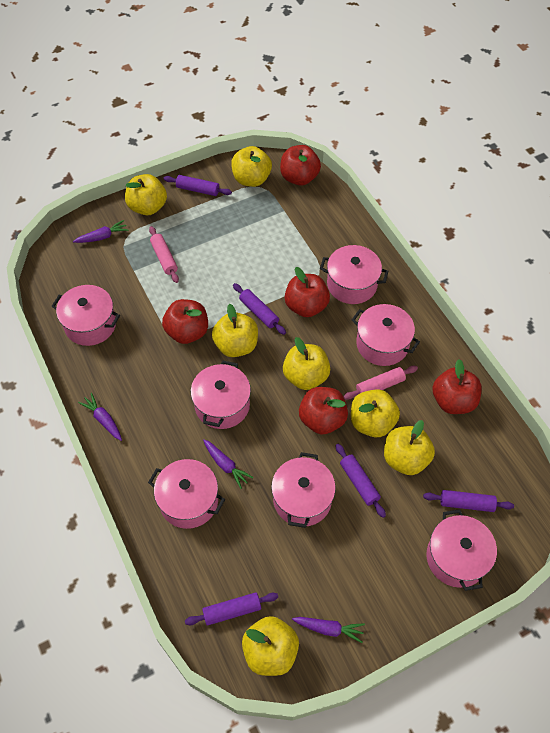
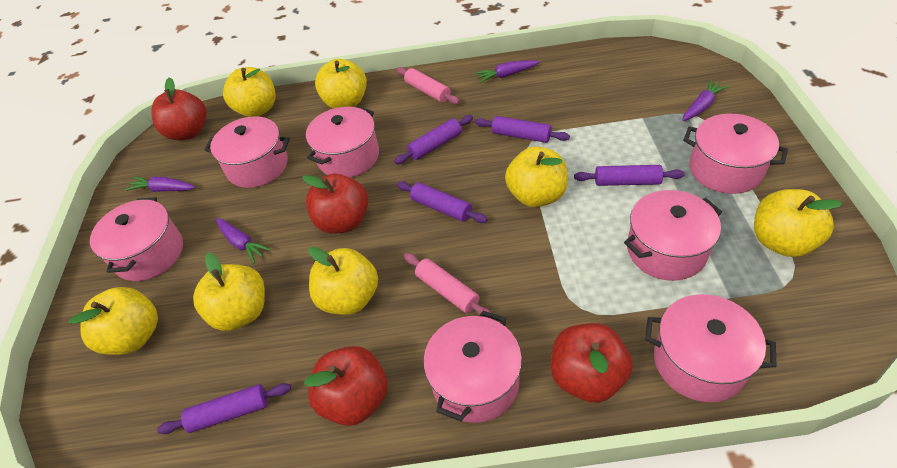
red apple: [162,299,208,344] [280,145,321,186] [285,267,330,317] [299,387,348,435] [432,359,482,414] = 5 -> [151,78,206,140] [302,174,368,233] [304,346,388,426] [551,323,633,403] = 4

